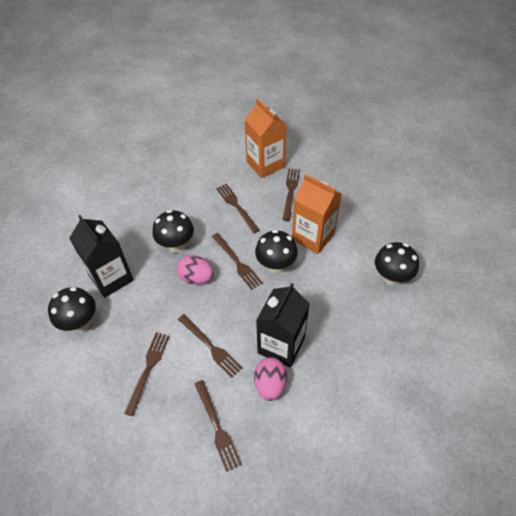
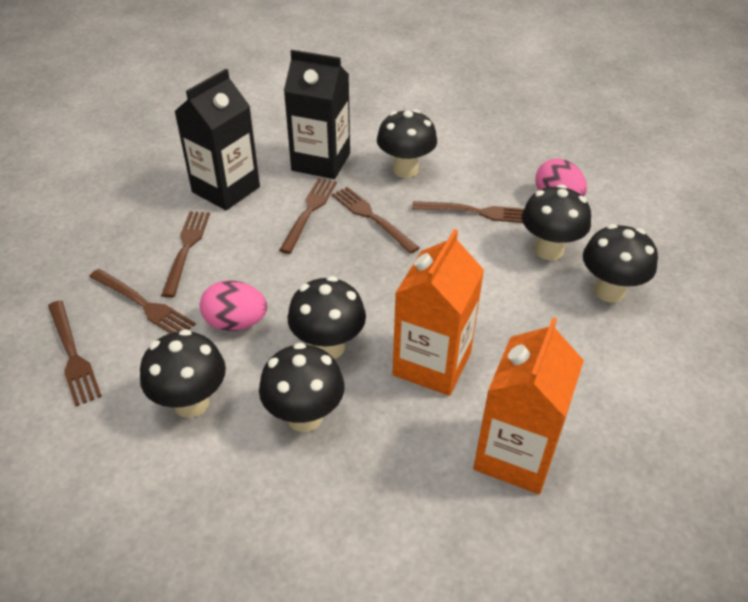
black mushroom: [48,287,96,332] [153,210,194,253] [255,230,298,274] [375,242,419,286] = 4 -> [140,329,226,418] [259,343,345,432] [287,276,366,359] [377,109,437,178] [522,184,591,260] [583,224,658,303] = 6

